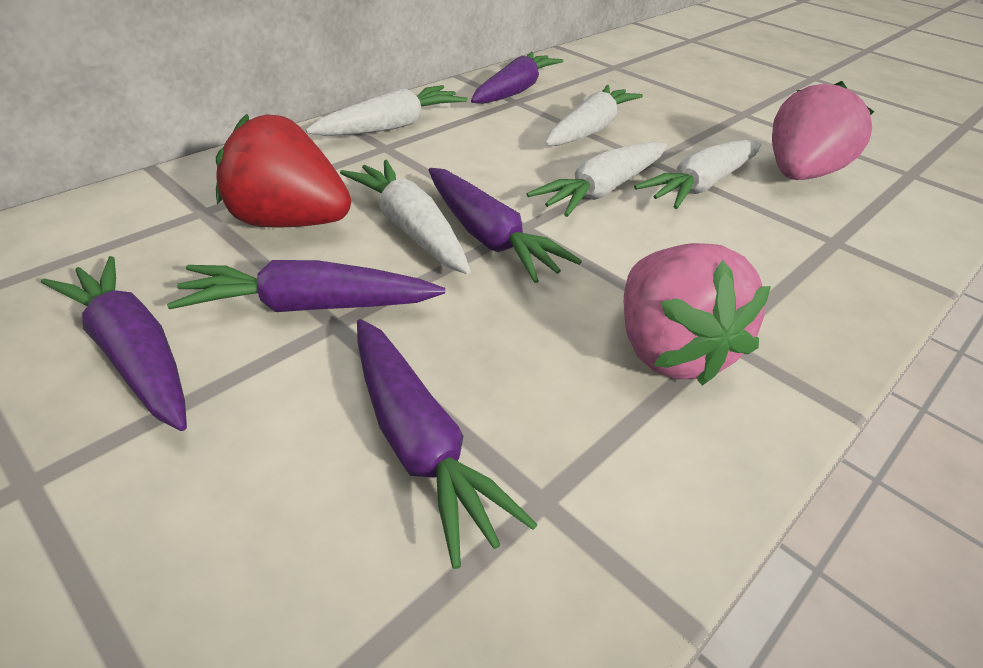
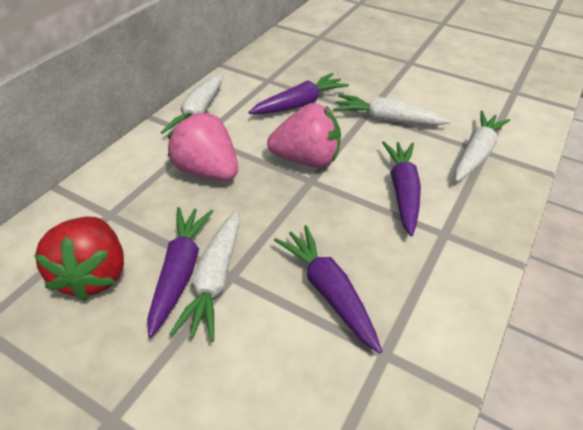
purple carrot: [41,256,187,431] [167,260,445,312] [357,319,538,569] [429,168,582,283] [471,52,563,104] = 5 -> [147,207,214,337] [249,73,349,114] [274,225,382,353] [382,141,421,236] = 4
white carrot: [305,85,467,136] [340,160,471,274] [527,142,667,217] [545,85,643,146] [634,139,762,209] = 5 -> [161,73,222,134] [170,211,240,342] [333,94,451,125] [455,110,510,182] = 4

